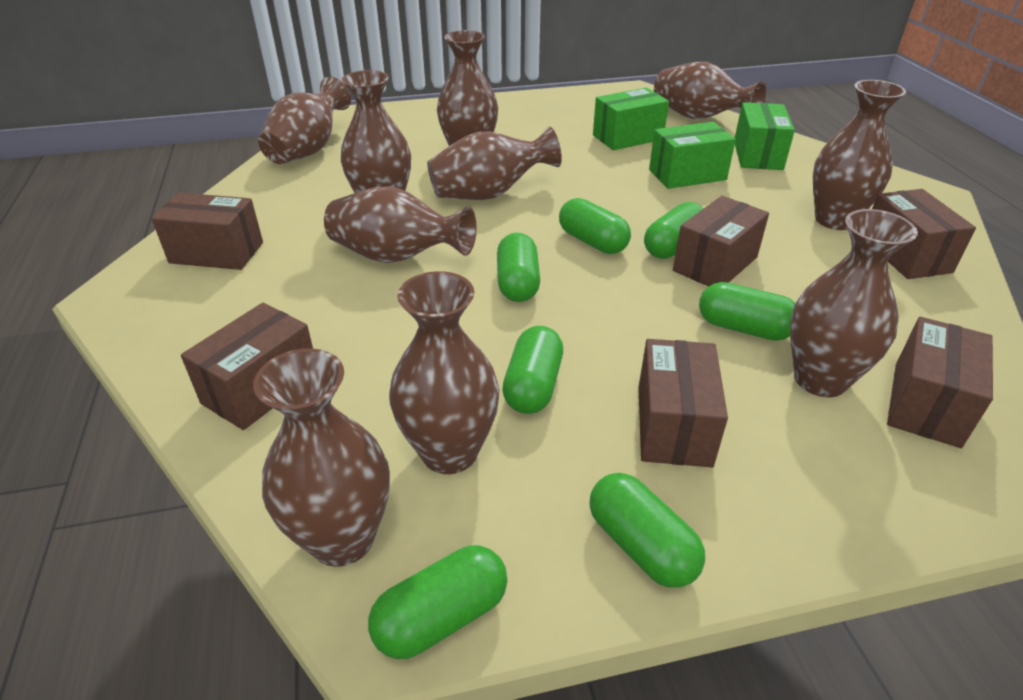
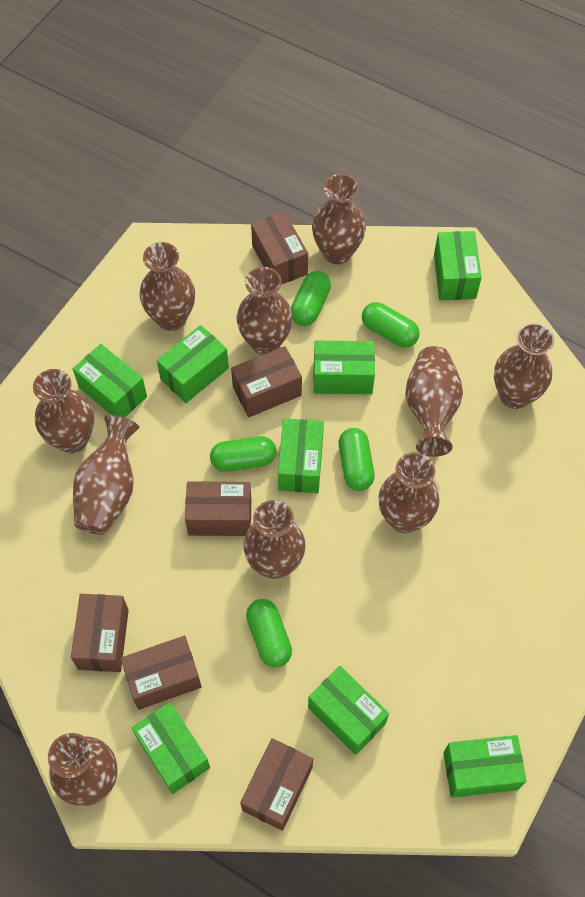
green box: [593,88,669,150] [649,122,736,189] [735,102,795,170] = 3 -> [73,344,147,418] [132,702,210,794] [157,325,229,403] [278,418,324,493] [308,666,389,755] [314,341,375,394] [434,231,482,300] [443,735,527,798] = 8
green capsule: [368,545,508,659] [497,233,540,302] [502,326,563,414] [559,198,631,254] [590,473,705,588] [644,202,704,259] [699,282,795,341] = 7 -> [210,436,276,472] [246,599,292,668] [291,271,331,326] [339,428,375,491] [362,302,420,348] = 5

